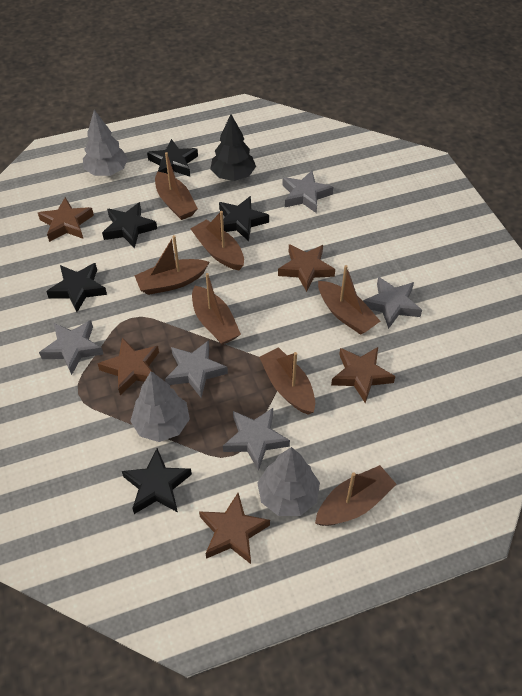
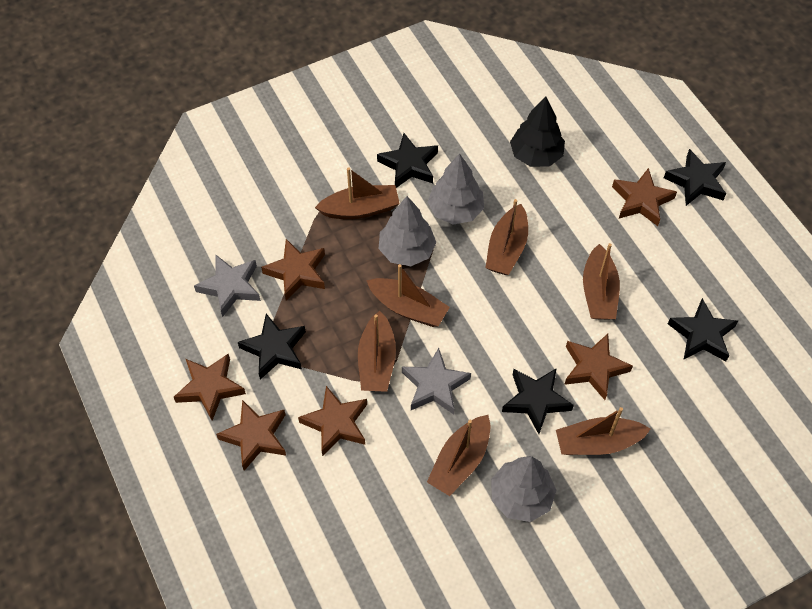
brown star: [38,197,94,242] [97,338,159,395] [199,493,270,564] [278,244,335,292] [331,347,395,403] = 5 -> [174,354,246,421] [216,400,286,471] [261,239,325,301] [298,386,367,456] [564,334,633,400] [612,168,677,226] = 6
grey star: [39,320,104,375] [165,340,228,398] [223,408,290,471] [282,171,334,213] [363,277,422,329] = 5 -> [194,255,261,317] [402,348,471,415] = 2

